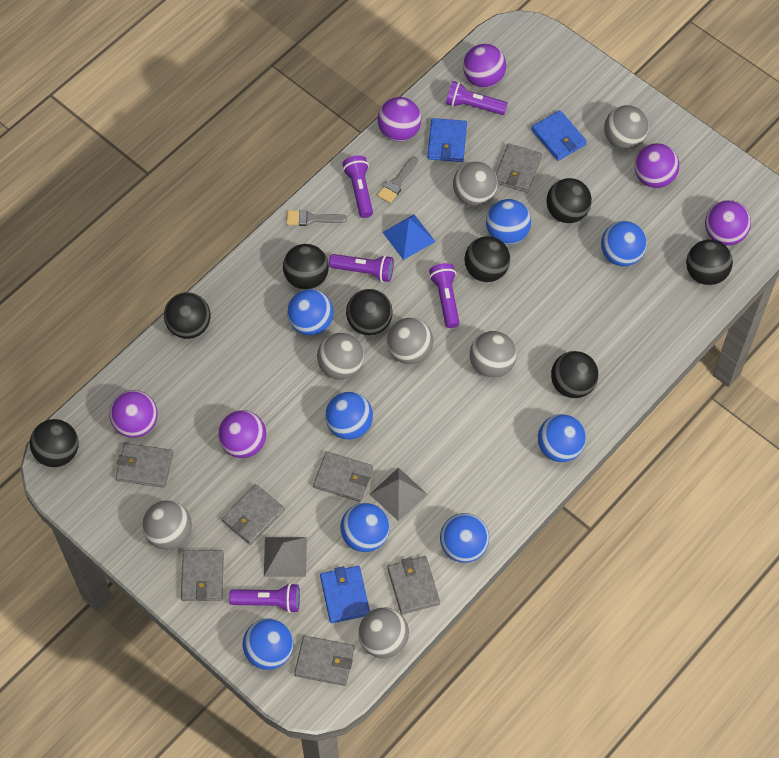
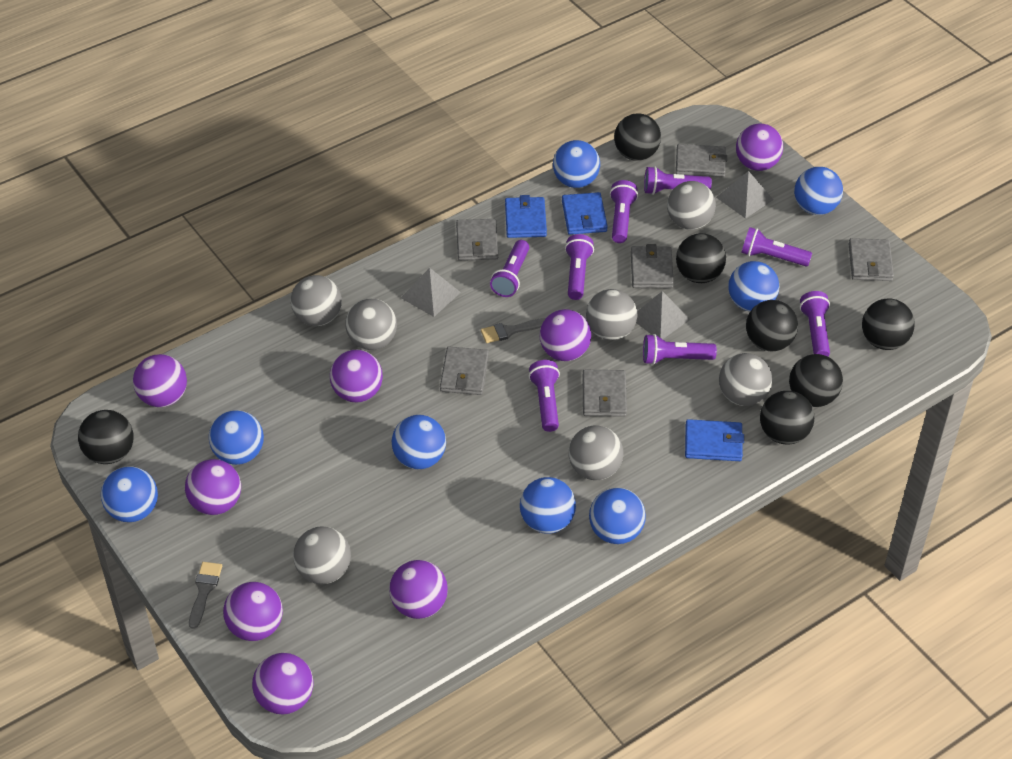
black ball: [30,419,79,467] [164,292,210,339] [283,244,329,290] [346,289,393,335] [465,236,510,282] [547,178,592,223] [551,351,598,398] [686,239,733,285] = 8 -> [78,410,134,464] [614,114,661,161] [676,233,726,283] [746,300,798,352] [760,391,814,445] [789,354,843,407] [862,298,914,350] = 7
blue pyramid: [382,214,435,260] = 1 -> none = 0
grey pyramid: [264,537,307,577] [370,467,428,521] = 2 -> [401,268,461,317] [636,291,690,339] [716,171,773,219] = 3
grey wallet: [116,443,173,488] [181,550,224,601] [222,484,285,545] [294,635,354,686] [313,451,373,502] [387,556,440,615] [496,143,542,193] = 7 -> [440,346,489,395] [456,219,498,261] [583,370,627,417] [631,244,674,288] [676,144,727,177] [848,238,894,281] = 6
purple ball: [109,390,158,438] [218,410,266,458] [378,97,421,141] [463,44,506,88] [635,143,679,188] [705,200,751,246] = 6 -> [133,354,187,407] [185,459,241,515] [223,582,283,641] [252,653,313,714] [330,350,383,403] [389,560,448,619] [539,309,591,361] [736,124,783,171] = 8
purple flashlight: [229,583,300,613] [329,254,394,282] [342,155,373,218] [429,263,460,328] [446,81,508,115] = 5 -> [490,240,529,297] [529,360,560,432] [565,234,594,300] [610,180,638,243] [643,334,717,365] [644,166,712,195] [741,227,812,266] [800,291,830,357] = 8

